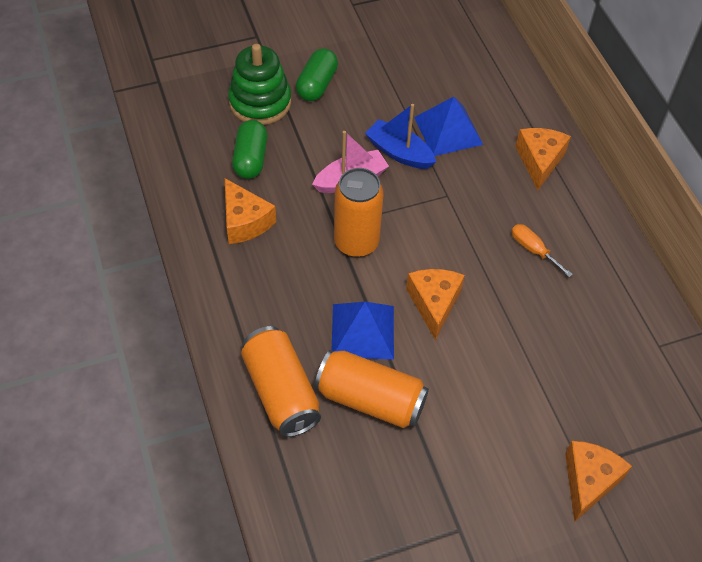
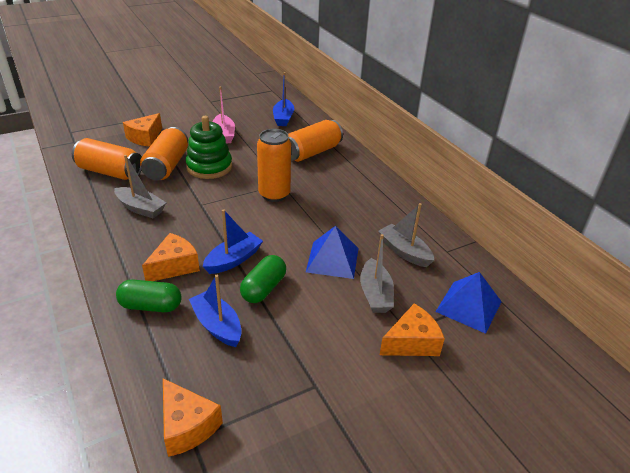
blue boat: [365,104,436,169] = 1 -> [189,275,242,347] [203,209,263,274] [273,72,294,126] = 3
grey boat: none = 0 -> [114,155,166,218] [360,234,394,313] [378,203,434,267] = 3
orange can: [241,326,321,437] [314,350,429,428] [334,168,383,257] = 3 -> [72,138,142,180] [140,127,188,180] [257,129,291,202] [288,120,343,162] = 4
orange screwdriver: [511,224,573,277] = 1 -> none = 0

